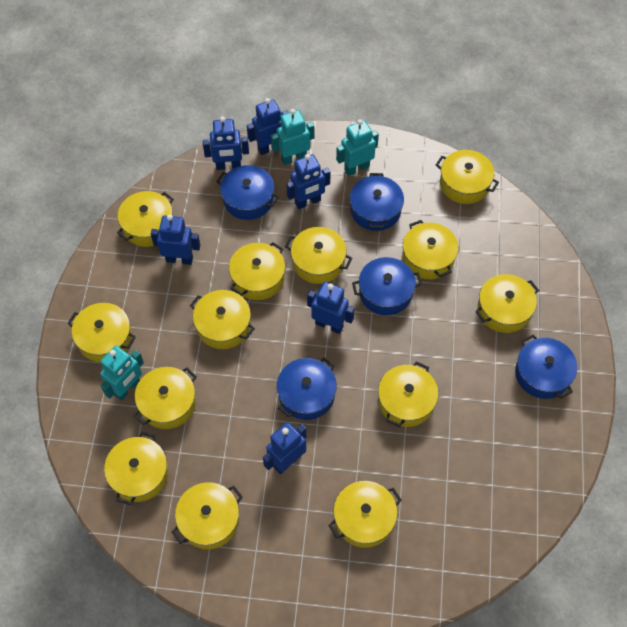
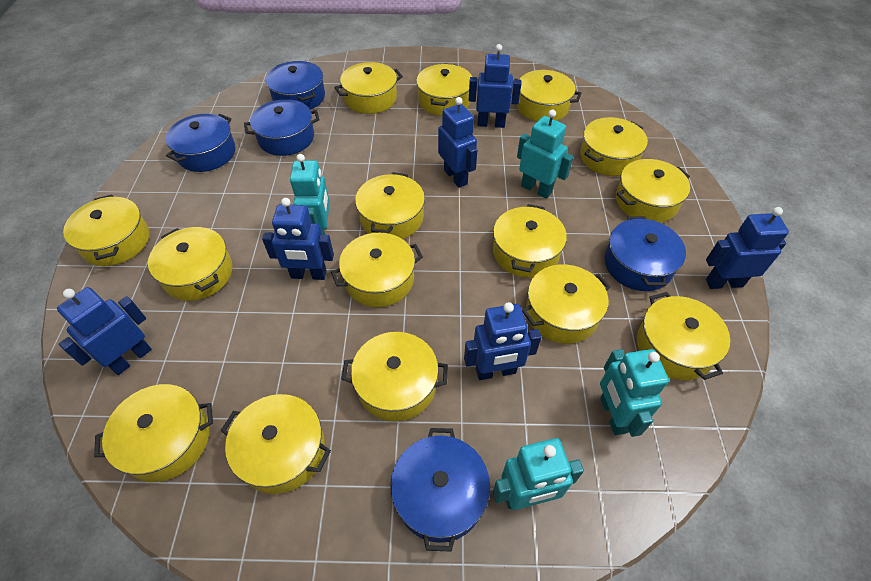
turquoise robot: [100,346,144,401] [271,109,314,165] [336,119,379,176] = 3 -> [290,154,330,235] [493,438,584,510] [517,110,573,199] [600,349,669,437] = 4
yellow pot: [67,303,136,362] [104,432,168,505] [117,191,174,247] [133,367,197,429] [171,482,243,549] [190,290,255,349] [229,242,285,300] [285,227,352,284] [328,481,402,548] [378,361,439,427] [402,220,458,279] [436,150,499,204] [475,274,539,333] = 13 -> [63,195,149,266] [94,384,213,482] [148,227,232,301] [221,394,331,494] [331,233,423,307] [334,62,403,114] [341,332,448,421] [355,172,425,239] [416,64,472,116] [493,204,567,278] [513,70,582,122] [522,264,611,344] [580,117,648,176] [616,159,690,223] [637,292,730,380] = 15

